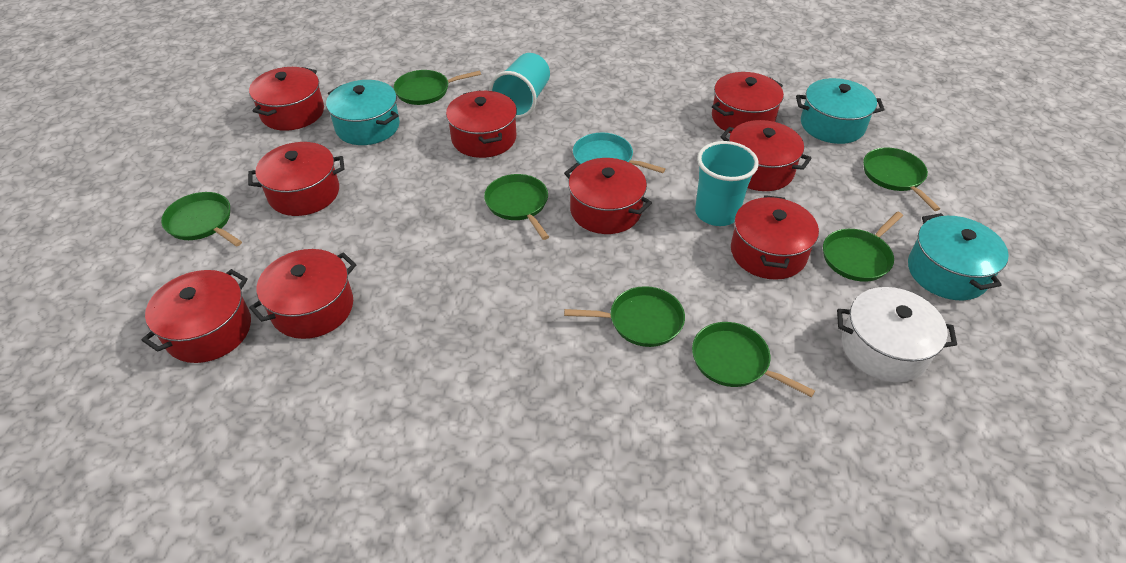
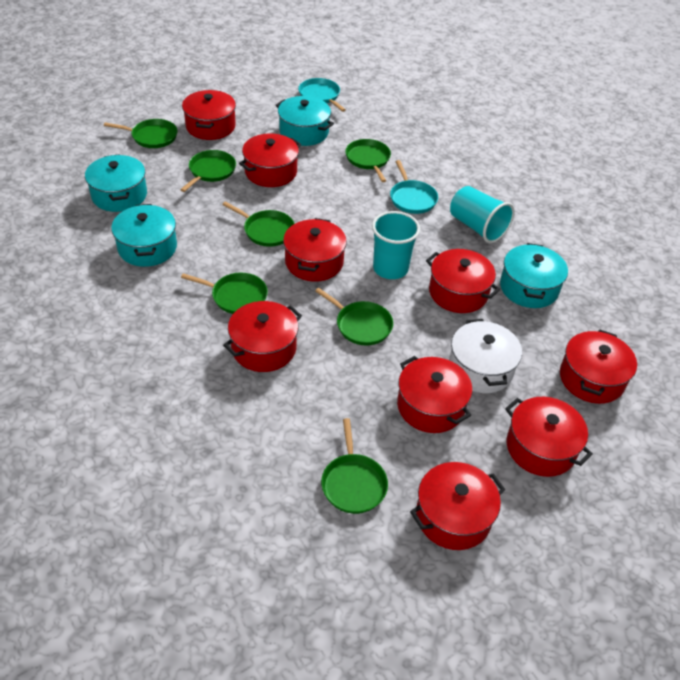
turquoise pan: [573,133,665,173] = 1 -> [298,78,346,112] [390,160,438,214] = 2
turquoise pot: [326,80,400,145] [796,78,884,144] [908,213,1009,301] = 3 -> [85,154,147,212] [111,204,177,267] [276,96,334,146] [500,243,568,308] = 4

